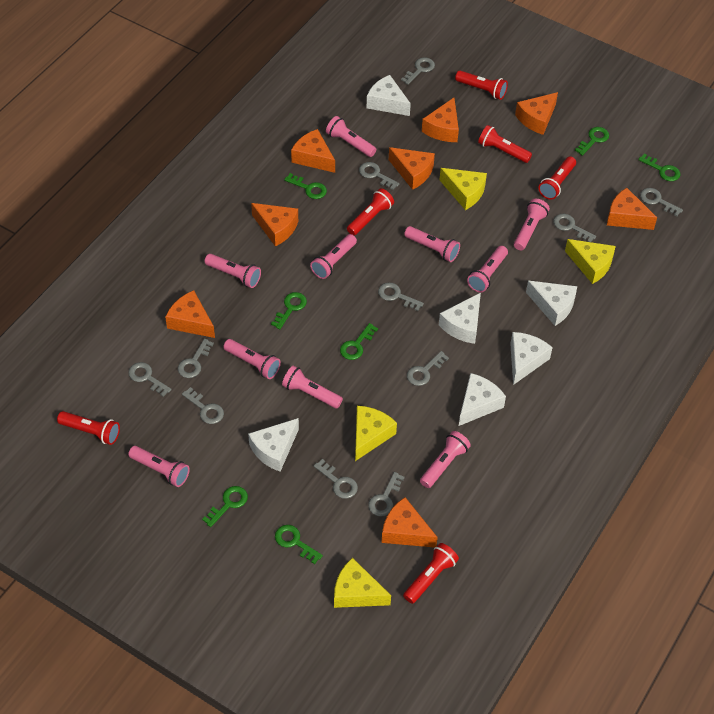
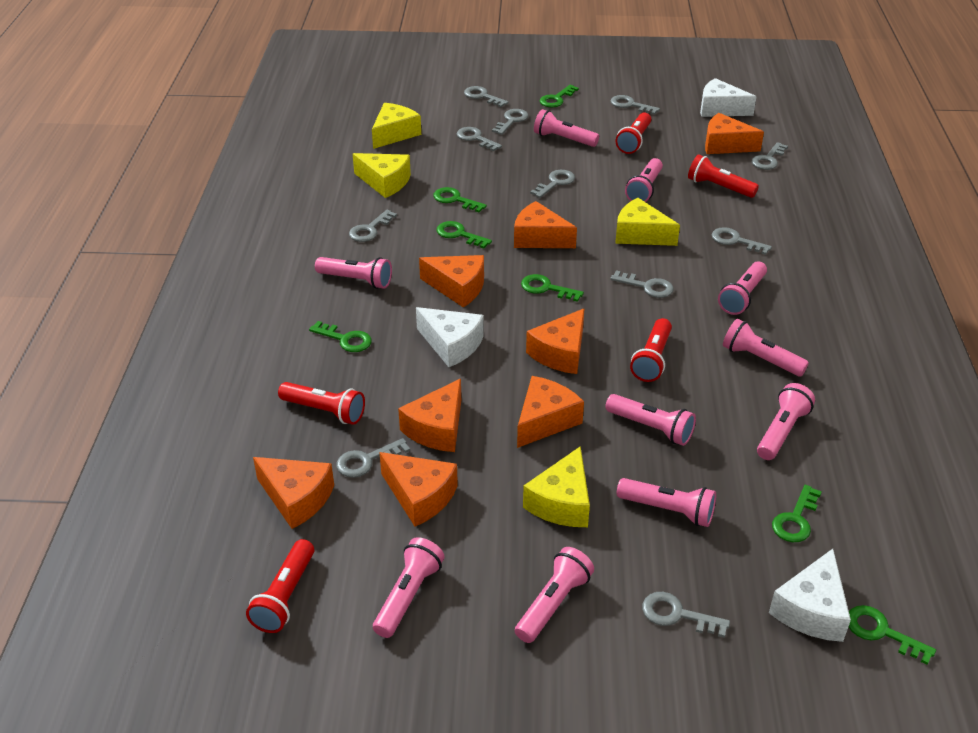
red flashlight: [57,411,120,445] [347,188,394,235] [403,543,459,604] [455,71,508,100] [478,125,532,163] [538,156,576,200] = 6 -> [246,539,314,633] [278,382,365,425] [616,112,651,154] [630,318,672,382] [688,154,759,198] = 5
white cheese: [248,418,299,472] [367,75,411,116] [439,293,481,344] [459,373,506,426] [510,332,553,385] [526,281,577,326] = 6 -> [416,307,484,367] [700,78,757,117] [769,549,851,642] = 3

